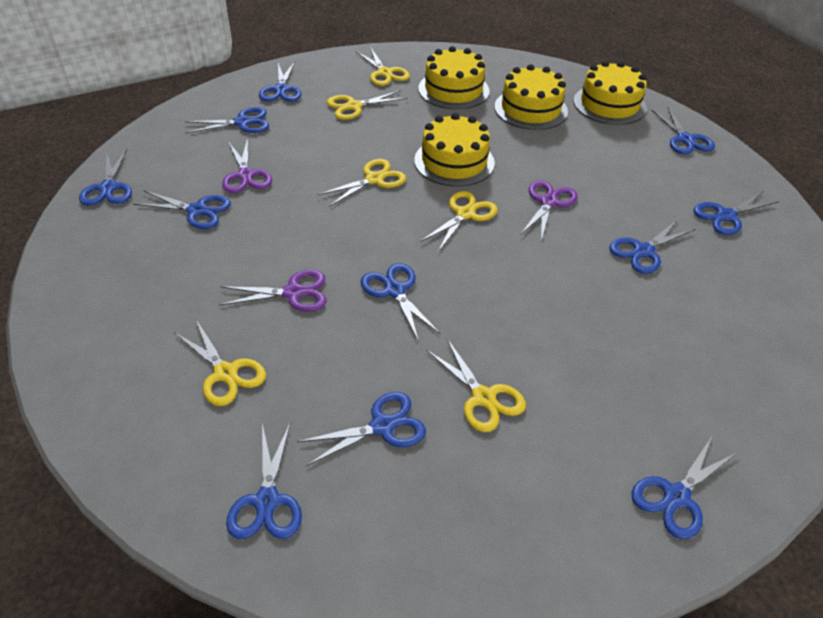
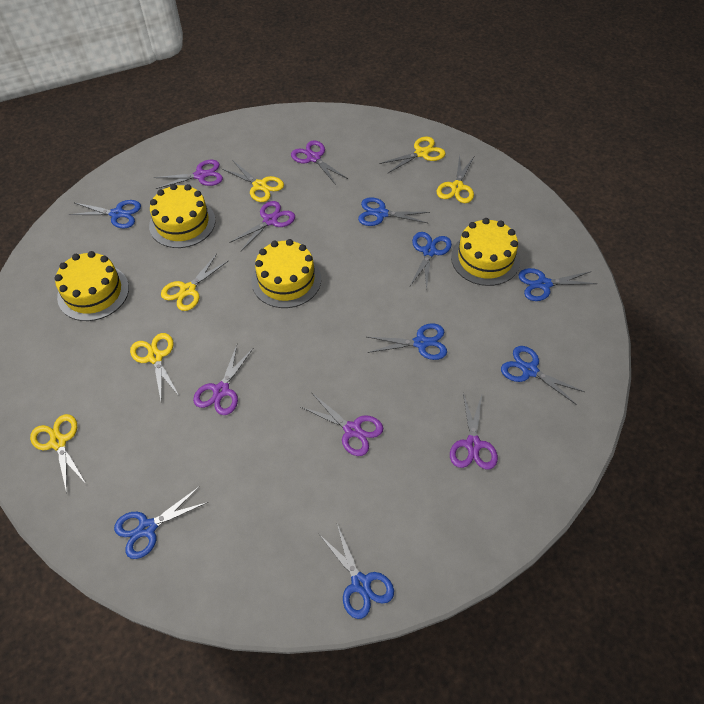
blue scissors: [79,149,132,206] [133,190,231,229] [184,107,269,134] [226,424,302,539] [259,61,302,102] [297,392,426,466] [361,263,441,342] [610,219,695,274] [631,436,738,539] [651,107,715,154] [693,191,780,235] = 11 -> [68,200,141,228] [114,487,208,559] [319,524,394,619] [358,197,430,226] [367,323,447,360] [410,232,452,291] [501,346,585,405] [518,268,597,301] = 8
purple scissors: [219,270,326,312] [222,138,272,193] [520,180,578,241] = 3 -> [153,160,223,189] [193,345,253,415] [229,201,295,251] [291,140,348,185] [301,393,383,456] [450,393,498,470] = 6

